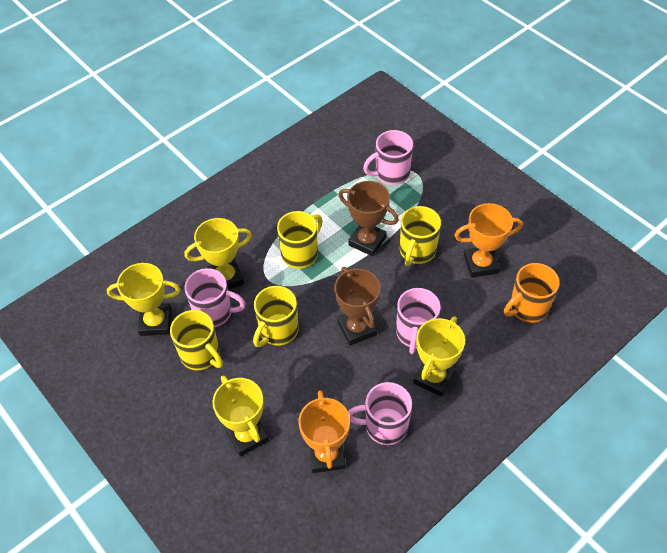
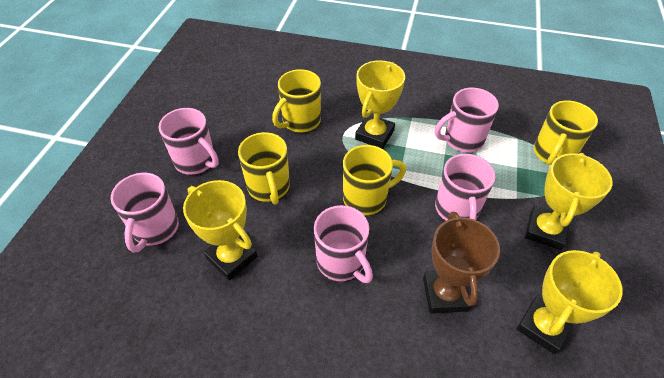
brown trophy: [334,267,381,346] [338,181,399,256] = 2 -> [423,212,500,313] = 1
orange mug: [504,263,560,323] = 1 -> none = 0
orange trophy: [299,390,350,473] [454,203,523,278] = 2 -> none = 0
pink mug: [184,268,246,327] [348,382,412,445] [363,130,413,185] [396,288,441,354] = 4 -> [111,173,179,253] [159,108,219,175] [314,205,373,283] [435,88,499,152] [435,154,496,220] = 5

